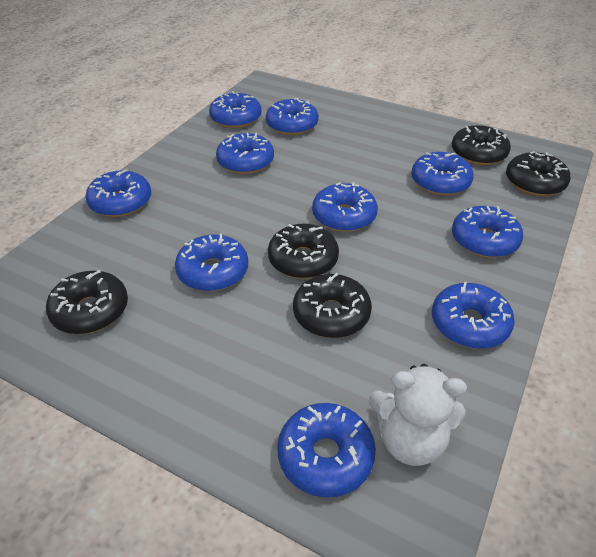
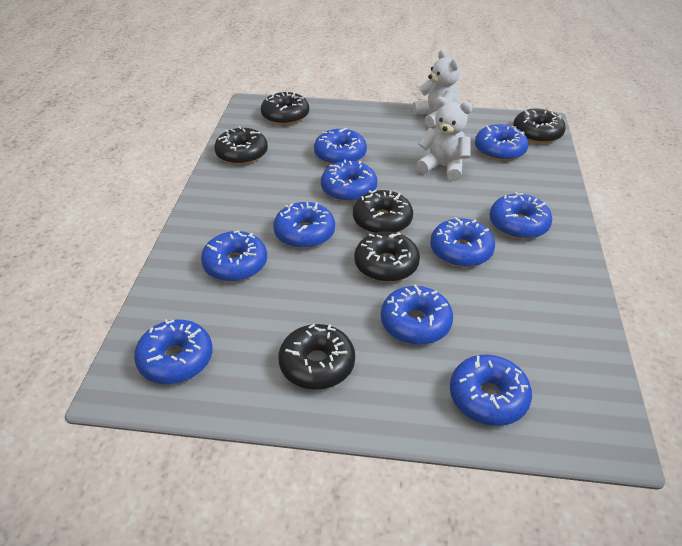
black donut: [46,270,128,334] [268,224,339,279] [293,273,372,338] [452,125,511,165] [506,151,571,196] = 5 -> [214,126,268,165] [261,92,309,125] [278,324,355,390] [353,190,413,234] [354,231,420,282] [513,109,566,144] = 6
white teddy bear: [369,364,467,466] = 1 -> [413,50,460,128] [416,96,472,181] = 2

